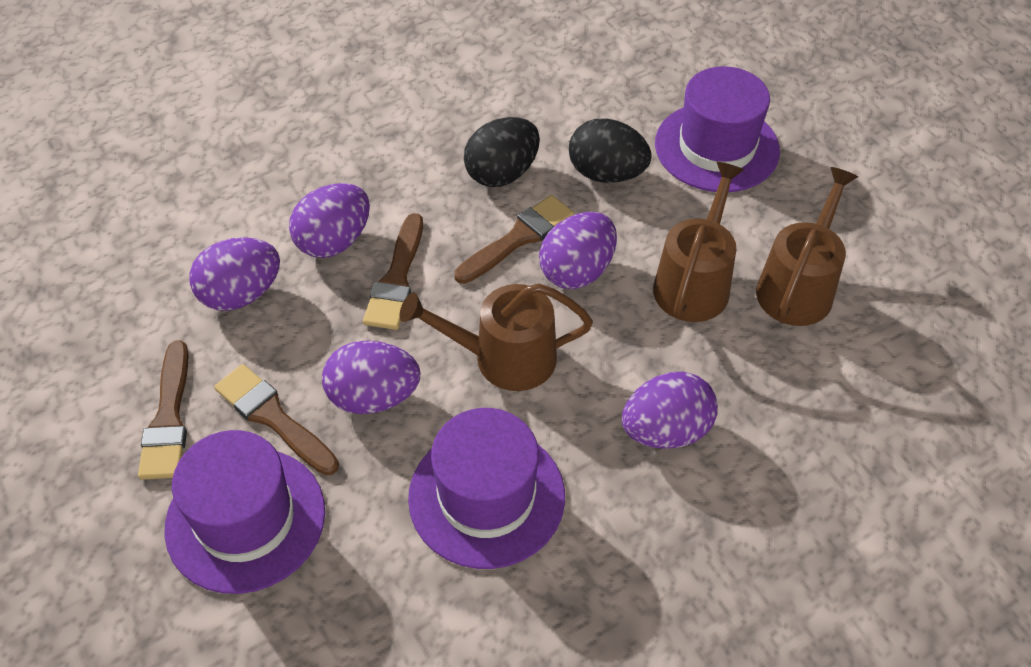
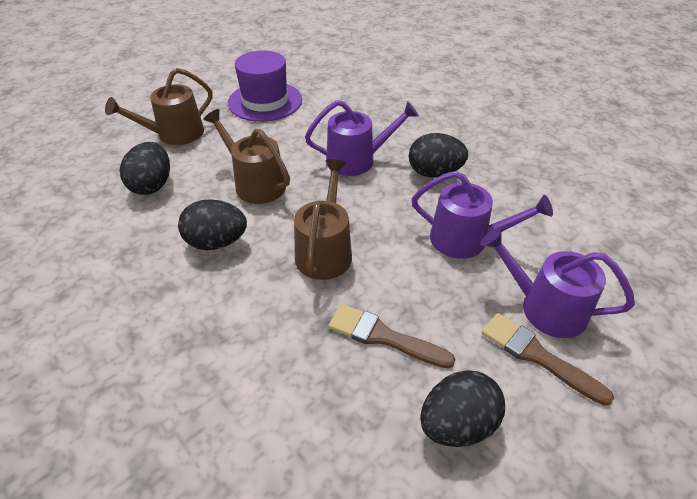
black egg: [464,117,540,187] [569,118,652,183] = 2 -> [120,142,170,195] [178,199,247,250] [409,133,468,178] [420,370,505,447] = 4
brown brush: [138,340,189,480] [214,364,339,475] [363,213,423,330] [454,195,574,284] = 4 -> [329,304,455,369] [482,313,614,406] = 2
purple egg: [189,237,280,311] [289,183,370,258] [322,340,420,414] [539,212,617,289] [622,372,718,449] = 5 -> none = 0
purple hat: [164,430,325,594] [408,408,565,569] [655,66,780,192] = 3 -> [228,50,302,122] = 1
purple watering can: none = 0 -> [305,100,419,176] [412,171,553,259] [481,228,635,338] = 3

